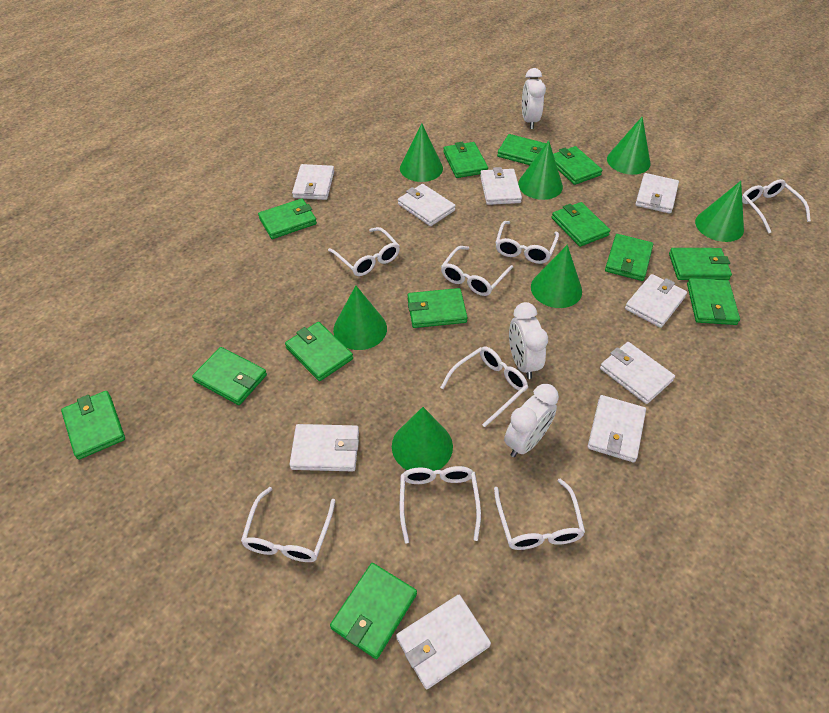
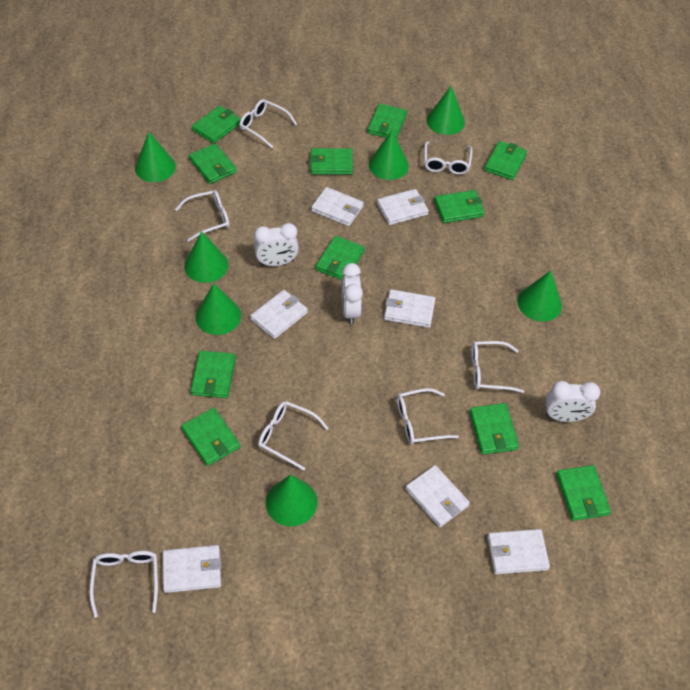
green wallet: [61,391,125,460] [192,347,267,405] [258,198,317,239] [285,322,353,381] [330,563,417,659] [408,288,468,328] [443,142,488,178] [497,134,546,165] [552,202,610,247] [553,146,602,185] [605,234,653,281] [669,248,732,280] [687,278,740,325] = 13 -> [181,408,240,466] [189,144,237,184] [191,351,236,398] [192,106,241,144] [310,148,353,175] [316,236,365,280] [368,104,407,139] [434,190,485,223] [470,403,519,454] [484,141,527,180] [556,465,611,521] = 11
white glasses: [241,487,335,562] [328,227,400,276] [400,466,481,544] [440,347,528,427] [441,246,513,296] [494,478,585,550] [495,221,559,264] [742,179,811,233] = 8 -> [89,551,158,618] [175,190,229,242] [239,99,297,148] [258,401,329,471] [397,388,459,444] [424,141,473,175] [471,341,524,393] = 7
white wallet: [289,424,359,471] [292,164,334,200] [396,595,491,689] [398,184,456,226] [480,167,522,205] [588,395,646,462] [600,342,675,404] [625,274,687,328] [635,173,679,214] = 9 -> [163,545,222,593] [250,290,308,339] [311,187,364,226] [377,189,429,225] [384,289,435,328] [406,465,470,527] [487,529,550,574] = 7

